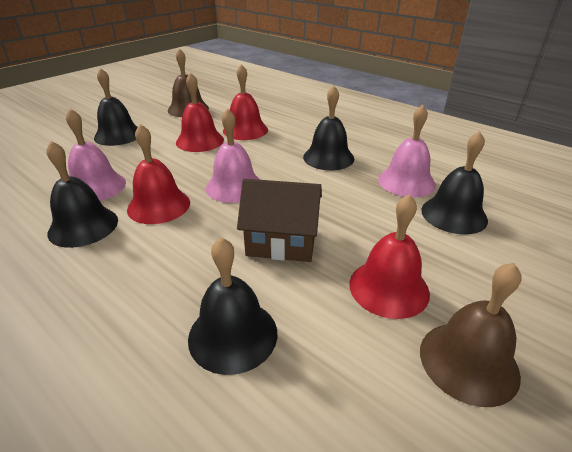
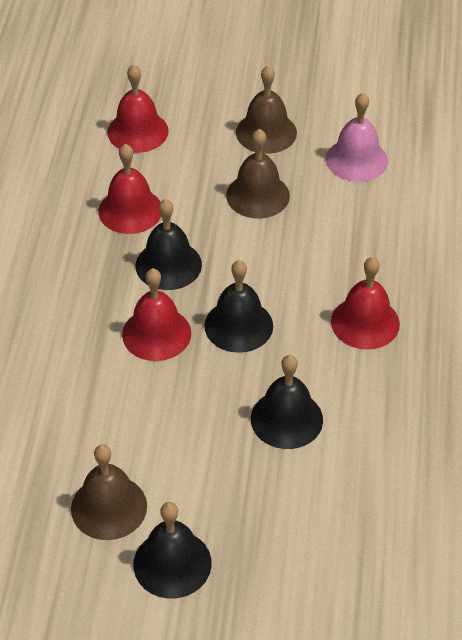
black bell: [46,141,118,248] [94,68,138,146] [188,237,277,375] [303,86,354,170] [421,131,488,234] = 5 -> [133,502,212,599] [136,199,202,290] [204,260,273,353] [251,355,323,449] = 4
brown bell: [168,48,209,117] [420,263,522,407] = 2 -> [71,444,147,540] [226,129,290,219] [236,66,297,154] = 3
brown house: [237,179,322,262] = 1 -> none = 0
pink bell: [66,109,126,201] [206,108,260,203] [378,105,436,198] = 3 -> [326,93,388,182] = 1

